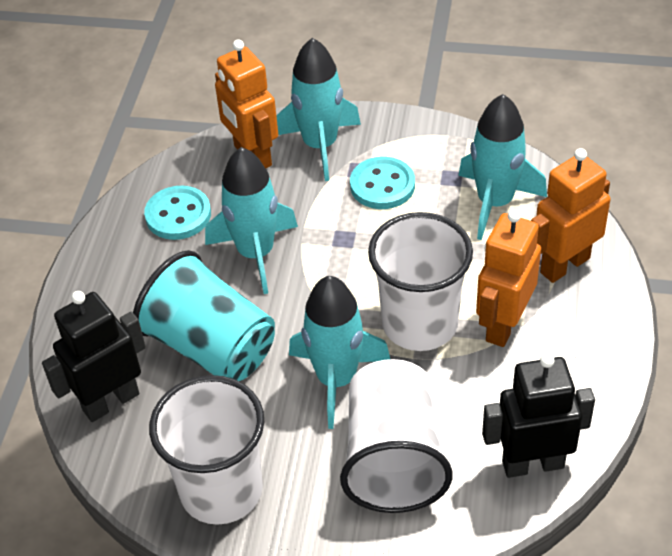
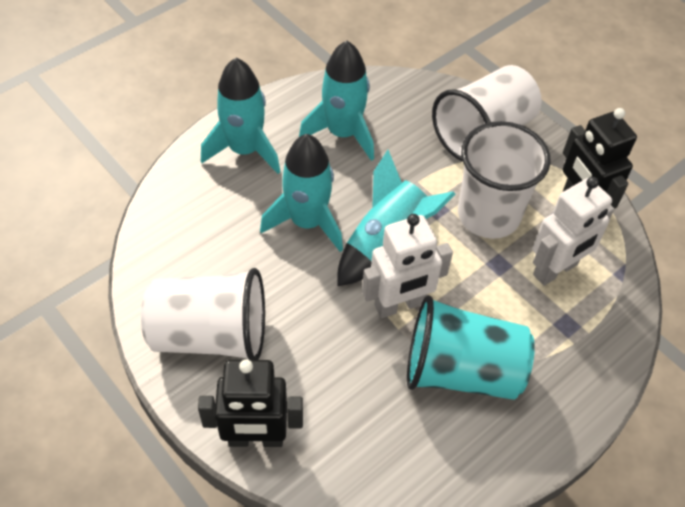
orange robot: [215,39,278,168] [476,209,541,347] [531,148,611,283] = 3 -> none = 0
turquoise button: [144,186,211,240] [350,157,415,209] = 2 -> none = 0
white robot: none = 0 -> [362,214,453,318] [533,177,614,286] = 2

